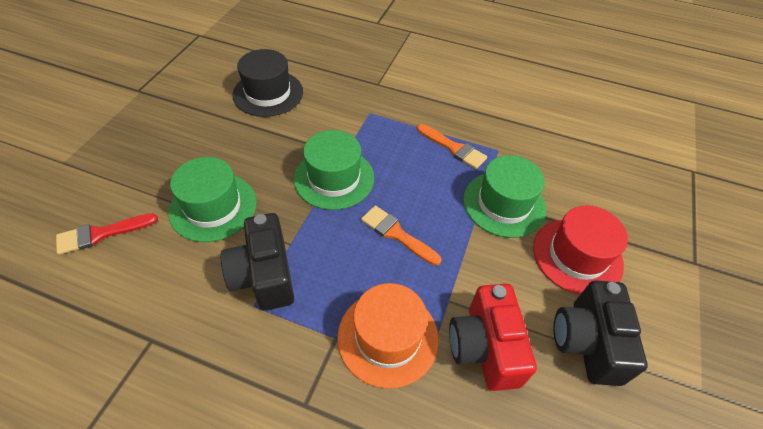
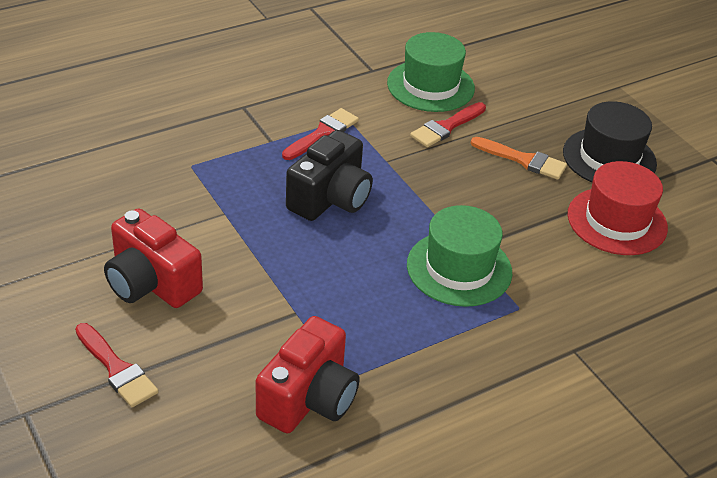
black camera: [221,213,294,311] [553,280,648,386] = 2 -> [286,130,373,221] = 1
green hat: [168,157,257,242] [294,130,374,210] [463,155,546,238] = 3 -> [387,32,475,112] [407,205,512,307] = 2
orange brush: [361,205,442,266] [417,124,487,169] = 2 -> [471,137,567,180] = 1
orange hat: [338,283,439,389] = 1 -> none = 0
red brush: [56,213,158,255] = 1 -> [75,323,159,407] [282,108,359,160] [410,102,486,147] = 3
red camera: [449,284,537,391] = 1 -> [104,208,203,308] [256,316,359,433] = 2

